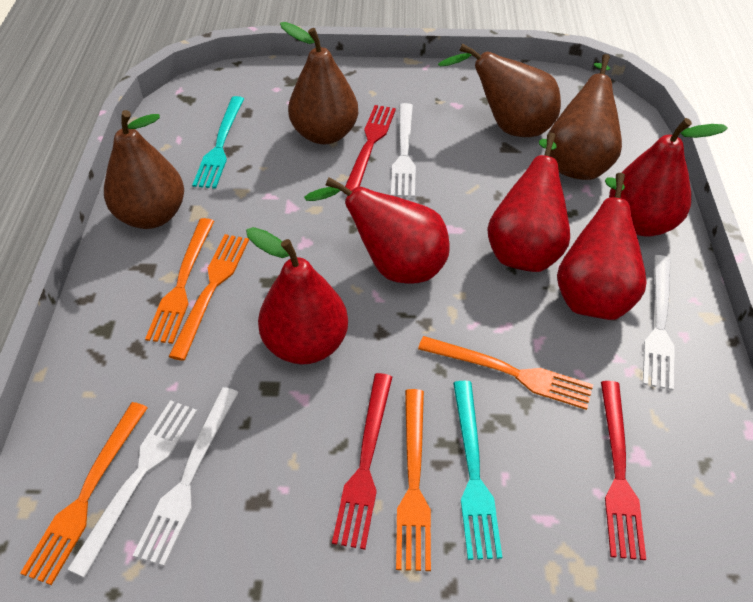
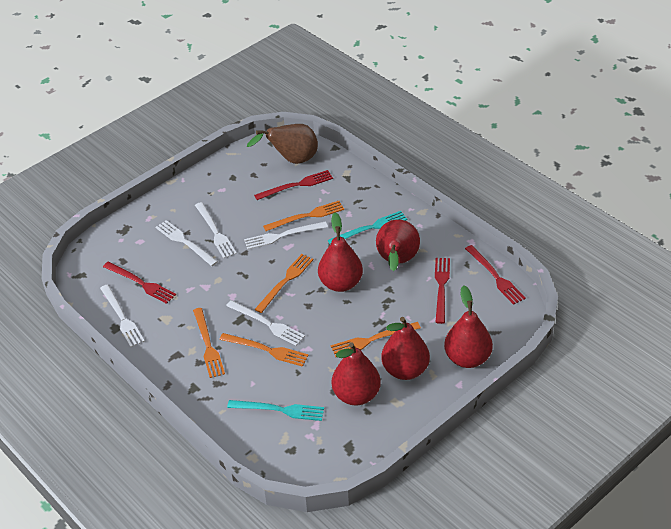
brown pear: [104,110,184,229] [280,22,358,144] [438,44,561,137] [549,54,622,180] = 4 -> [247,124,318,164] = 1
red fork: [332,373,392,550] [343,105,396,193] [601,381,646,560] = 3 -> [103,262,176,304] [254,170,333,200] [435,258,450,324] [465,245,526,305] = 4
white fork: [67,400,197,578] [132,387,239,566] [391,103,416,197] [643,255,675,391] = 4 -> [100,284,145,347] [156,220,218,266] [195,202,237,259] [226,300,305,346] [244,221,328,250] = 5

